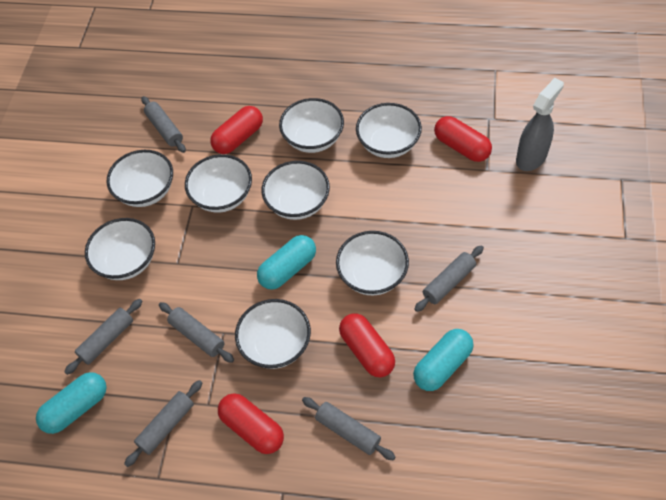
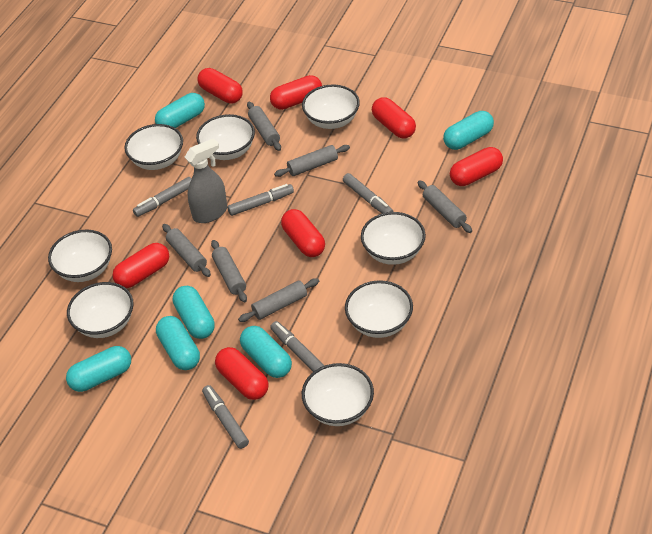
grey marker: none = 0 -> [133,177,192,217] [202,385,249,449] [227,184,294,216] [270,321,325,372] [343,173,394,213] = 5
red capsule: [210,106,263,154] [218,393,284,454] [339,313,395,377] [434,116,492,162] = 4 -> [112,243,169,288] [198,68,243,104] [215,347,269,400] [270,75,322,110] [281,209,325,257] [372,97,416,139] [450,147,503,186] = 7
turquoise capsule: [36,372,107,434] [257,235,316,290] [413,329,474,391] = 3 -> [66,346,131,392] [155,93,205,128] [156,316,200,370] [173,286,215,339] [240,326,292,378] [443,111,494,150] = 6

